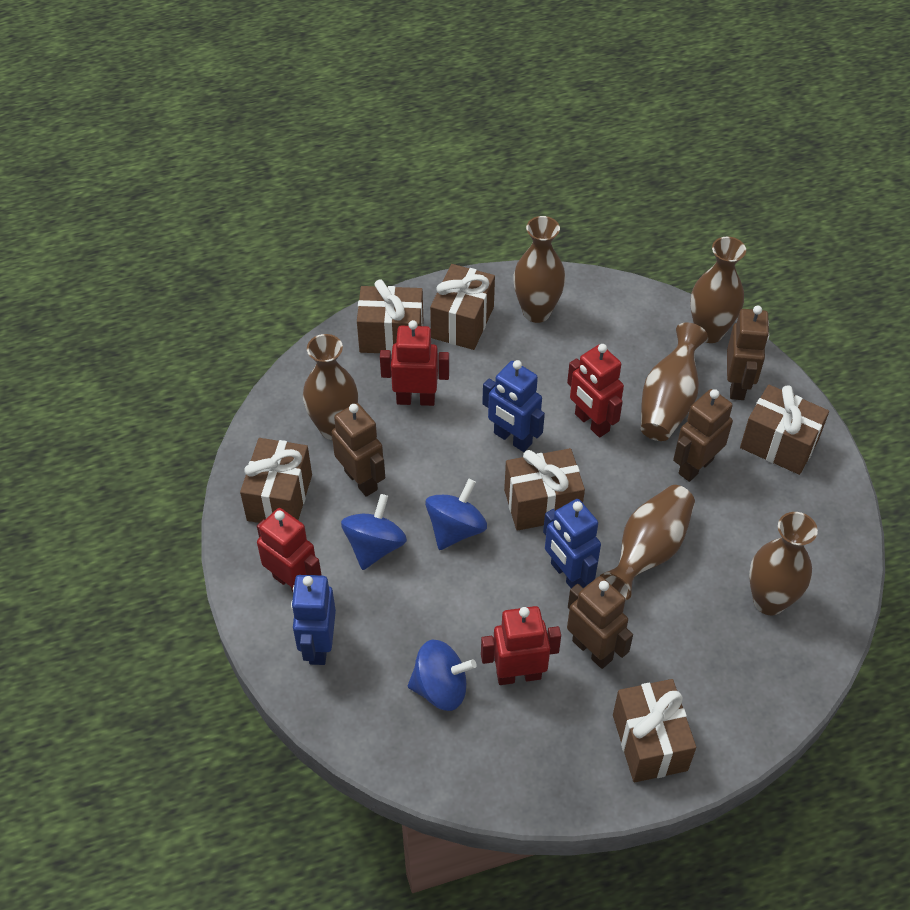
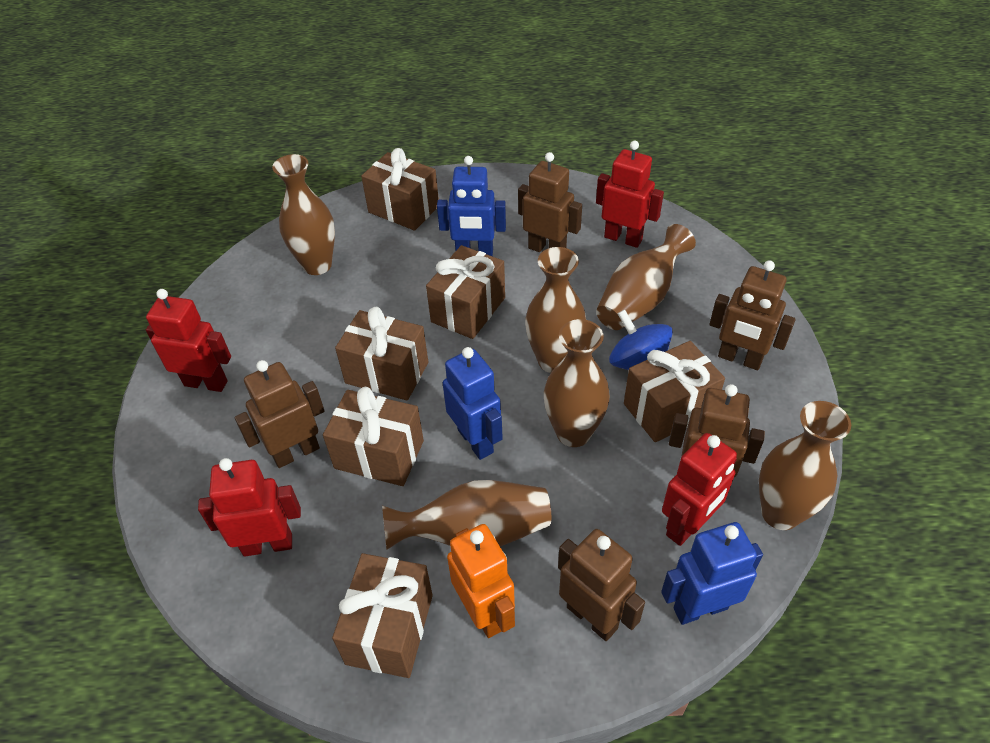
blue spinning top: [341,494,407,570] [408,640,476,711] [425,479,487,550] = 3 -> [609,310,673,370] = 1
brown robot: [332,403,385,497] [567,576,633,669] [673,389,733,482] [727,305,769,400] = 4 -> [235,360,324,468] [518,152,582,252] [558,529,645,641] [669,384,765,477] [709,260,796,370] = 5
orange robot: none = 0 -> [447,524,515,638] = 1

